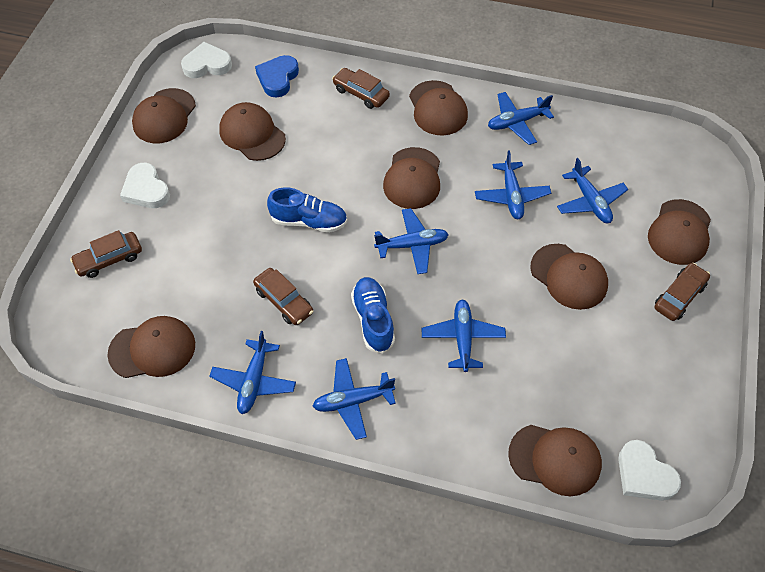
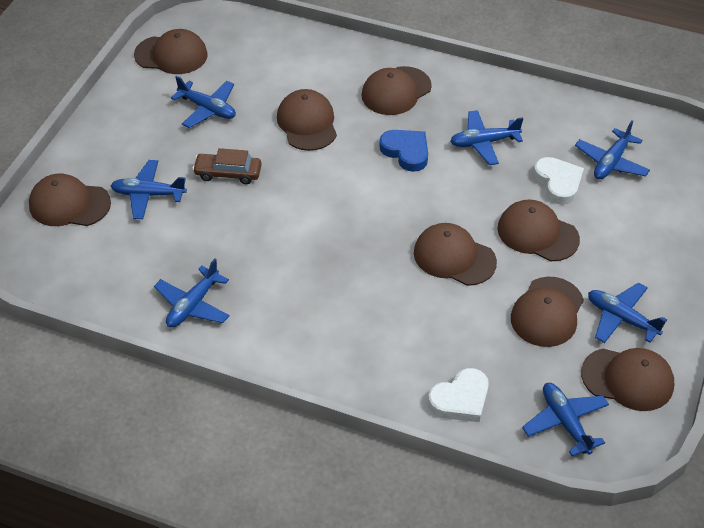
blue shoe: [267,187,347,233] [351,277,395,353] = 2 -> none = 0
brown car: [70,230,142,278] [253,268,313,325] [332,68,390,109] [654,263,710,321] = 4 -> [192,148,262,184] = 1
white heart: [120,163,170,208] [181,42,232,78] [618,440,681,501] = 3 -> [428,368,489,422] [533,157,584,205] = 2

